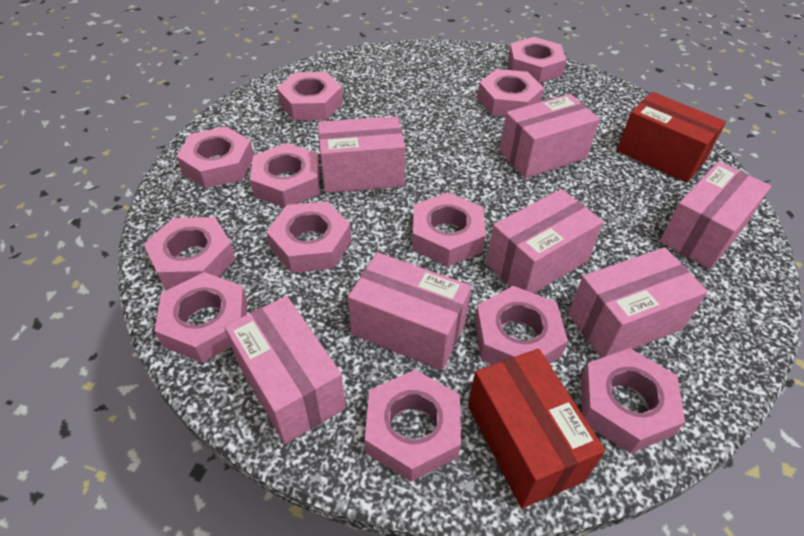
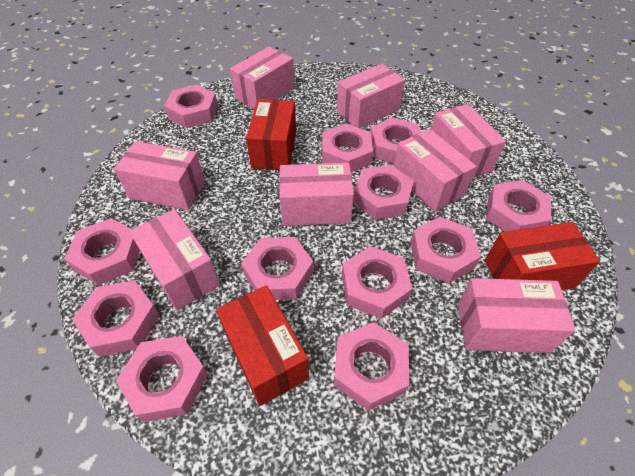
pink box: [224,296,346,444] [318,116,405,193] [348,252,472,371] [486,189,603,293] [500,94,600,178] [568,247,708,358] [660,161,771,269] = 7 -> [114,141,205,210] [129,209,220,311] [230,46,295,109] [279,163,354,226] [337,64,405,128] [394,129,476,212] [431,104,506,178] [458,278,575,353] = 8
red box: [468,349,605,508] [617,92,726,183] = 2 -> [216,285,309,406] [246,99,296,170] [485,222,600,290] = 3

